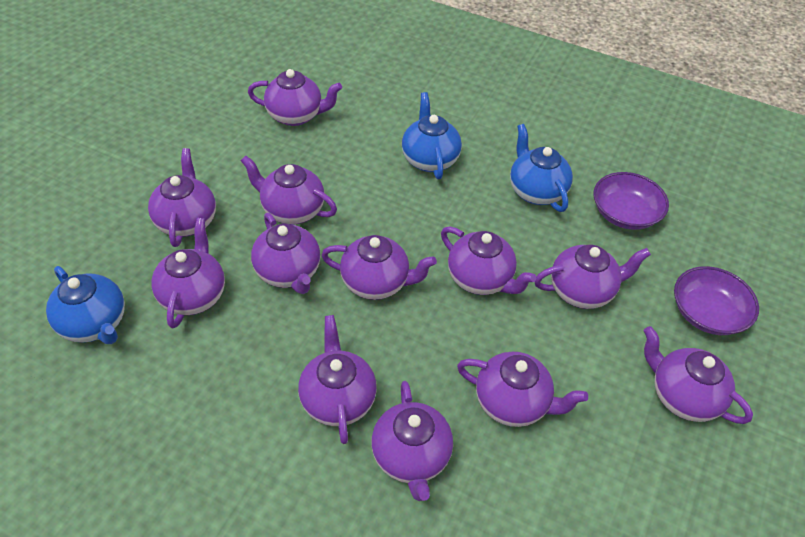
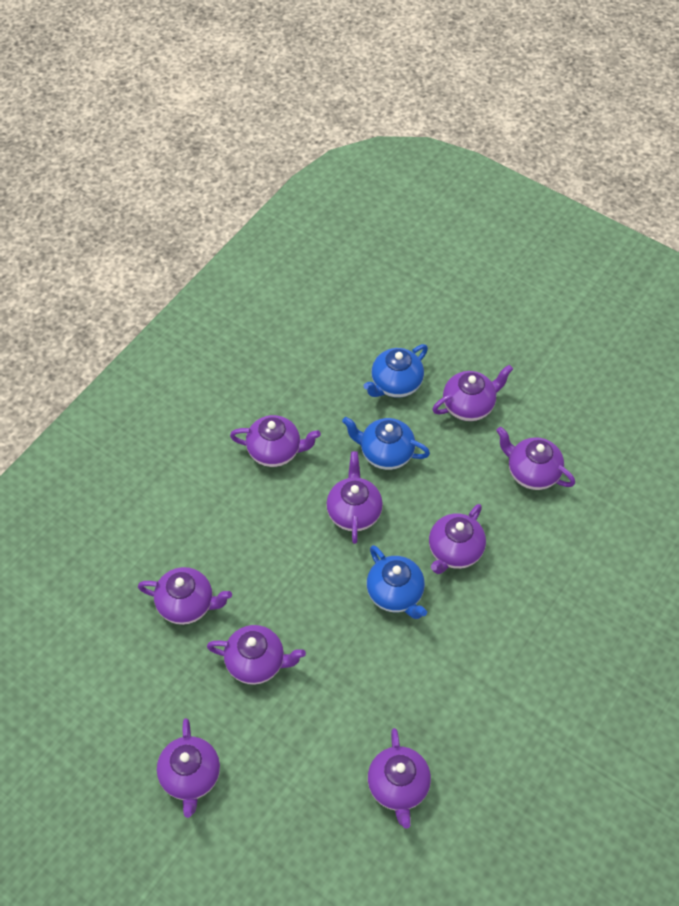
purple bowl: [593,172,669,230] [674,266,759,335] = 2 -> none = 0
purple teapot: [148,148,216,247] [151,218,225,328] [241,155,337,225] [248,69,342,126] [251,212,320,294] [298,315,377,444] [321,235,437,300] [371,381,453,501] [441,226,536,295] [457,352,588,427] [535,245,651,309] [644,326,753,424] = 12 -> [138,567,232,625] [157,718,220,818] [207,625,306,685] [230,415,321,467] [326,451,383,544] [368,728,431,829] [429,504,486,574] [432,365,513,421] [496,427,575,490] = 9

